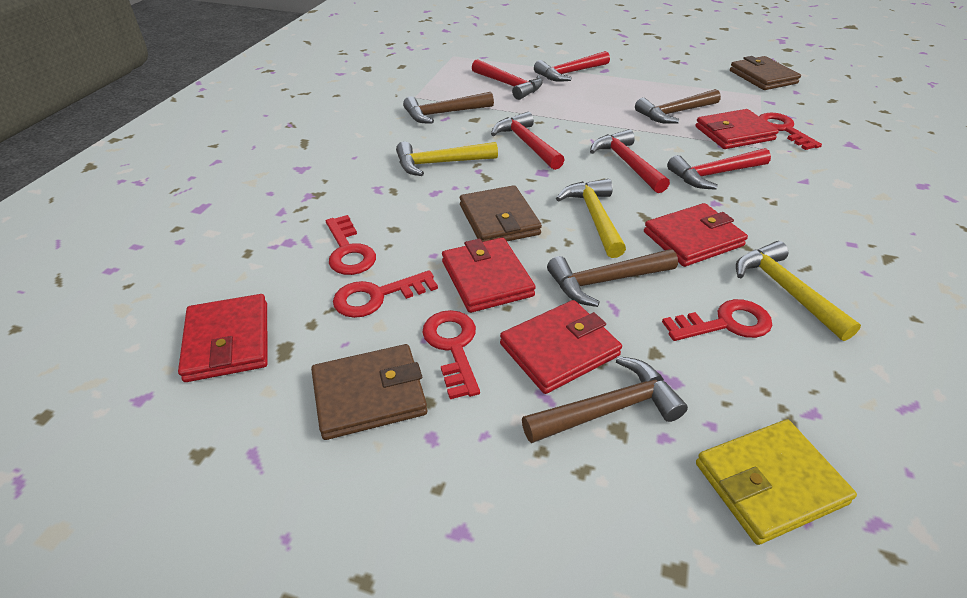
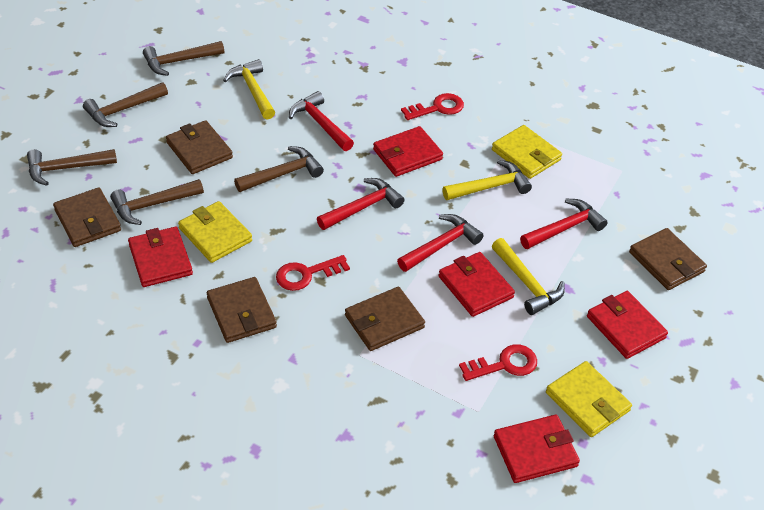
brown hammer: [403,92,494,124] [522,356,688,443] [547,249,678,307] [635,89,721,124] = 4 -> [27,149,117,186] [83,82,168,127] [110,179,204,225] [143,41,224,76] [234,146,324,192] = 5
brown wallet: [311,344,427,440] [460,185,542,242] [730,56,801,90] = 3 -> [53,188,121,247] [166,120,233,174] [207,277,277,343] [345,287,425,351] [629,228,707,290] = 5
red hammer: [472,59,543,100] [491,112,564,170] [534,51,610,82] [590,129,670,193] [667,148,771,190] = 5 -> [289,91,354,151] [317,178,404,230] [397,214,484,272] [520,199,608,249] = 4
red key: [326,215,376,275] [333,270,438,318] [422,310,480,399] [662,299,772,341] [759,113,822,150] = 5 -> [276,255,350,291] [401,93,464,120] [459,344,537,381] = 3
yellow wallet: [696,419,857,545] = 1 -> [178,201,252,263] [492,125,562,179] [546,361,632,437] = 3

